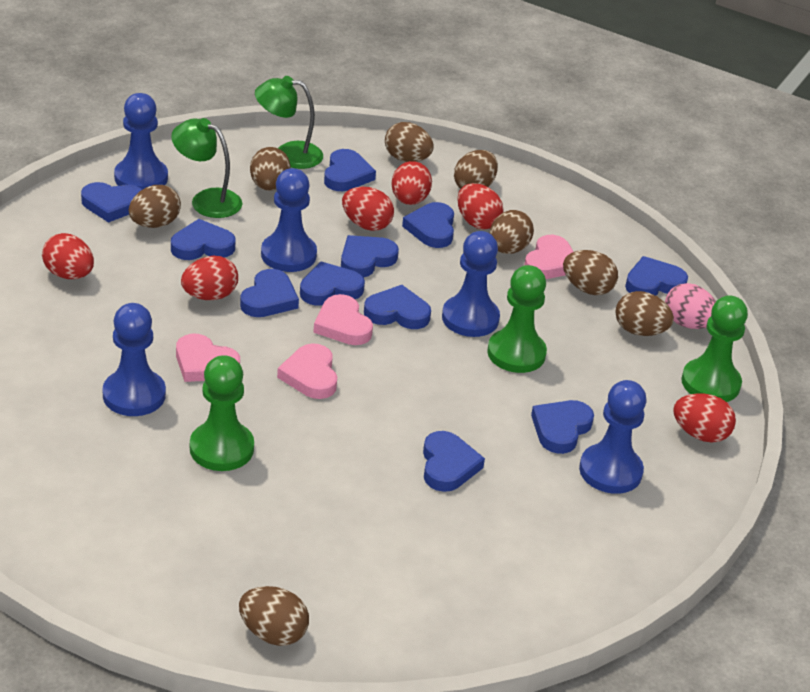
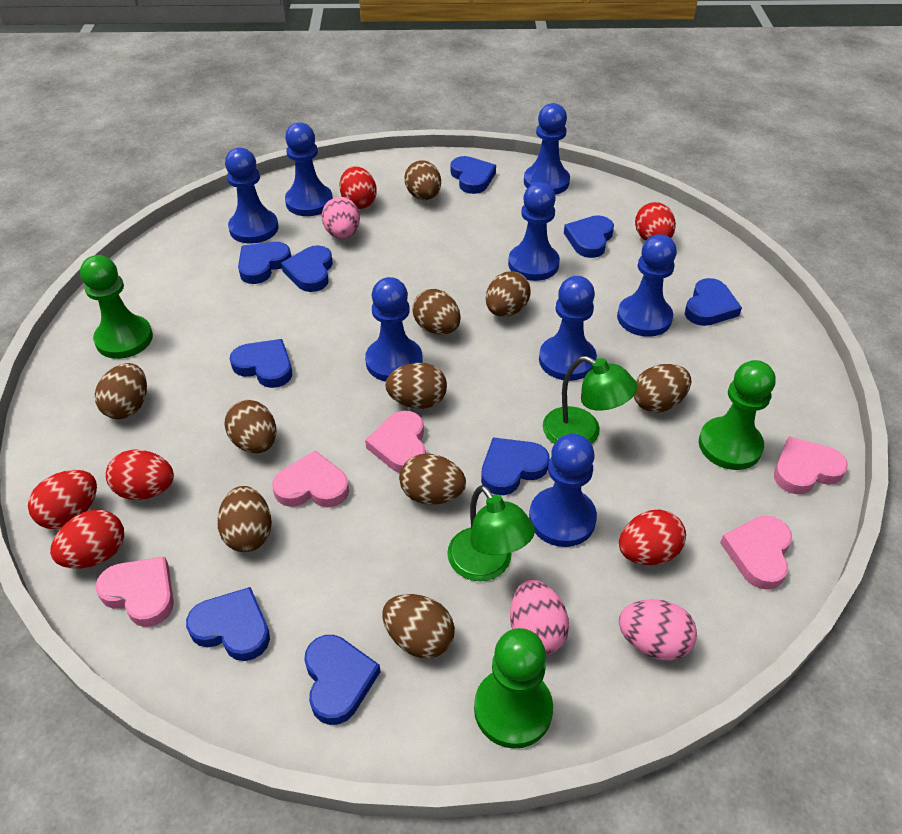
blue heart: [81,182,142,223] [171,219,236,260] [240,269,299,317] [300,262,365,306] [324,149,376,191] [341,235,399,277] [364,285,431,329] [402,202,454,248] [423,431,485,492] [531,400,594,454] [625,256,688,296] = 11 -> [186,587,270,661] [230,339,292,388] [238,242,291,284] [281,245,333,292] [304,635,381,725] [451,156,496,194] [481,437,550,495] [564,215,614,258] [685,278,742,326] = 9
blue pawn: [103,303,166,416] [114,93,168,190] [261,168,317,272] [442,231,500,337] [579,380,646,494] = 5 -> [225,148,278,244] [285,122,333,216] [365,277,423,382] [508,182,560,281] [524,103,570,195] [529,434,597,547] [539,276,597,381] [617,234,677,337] = 8
brown egg: [129,185,181,228] [239,586,309,646] [250,147,291,191] [385,122,433,162] [454,150,498,189] [490,210,534,254] [563,250,618,295] [615,291,674,336] = 8 -> [95,363,147,419] [217,486,272,552] [225,400,276,453] [382,594,455,658] [385,363,447,409] [399,453,466,505] [405,160,441,200] [412,289,461,334] [486,271,531,317] [634,364,691,413] = 10
pink egg: [665,283,716,329] = 1 -> [322,197,360,239] [510,580,569,655] [619,599,697,661] = 3
pink heart: [176,334,240,382] [277,343,337,399] [313,294,373,345] [524,235,574,279] = 4 -> [95,556,174,627] [272,450,349,507] [365,411,426,473] [720,516,792,590] [774,436,848,494] = 5

